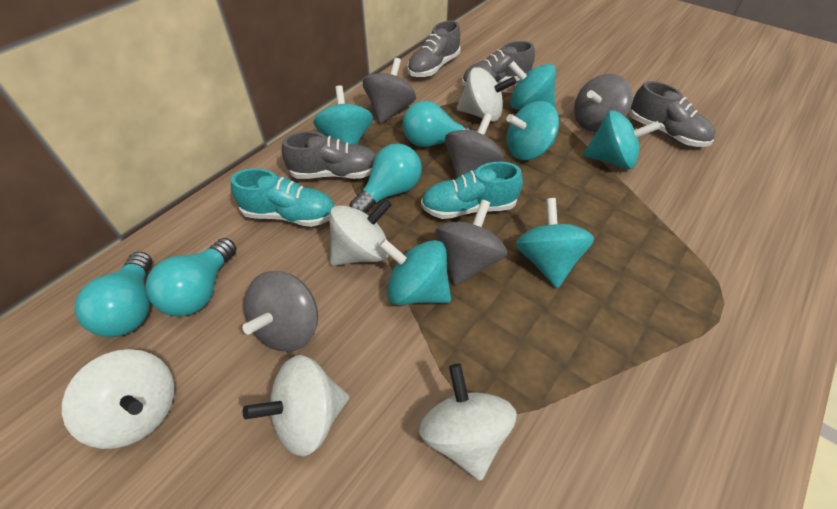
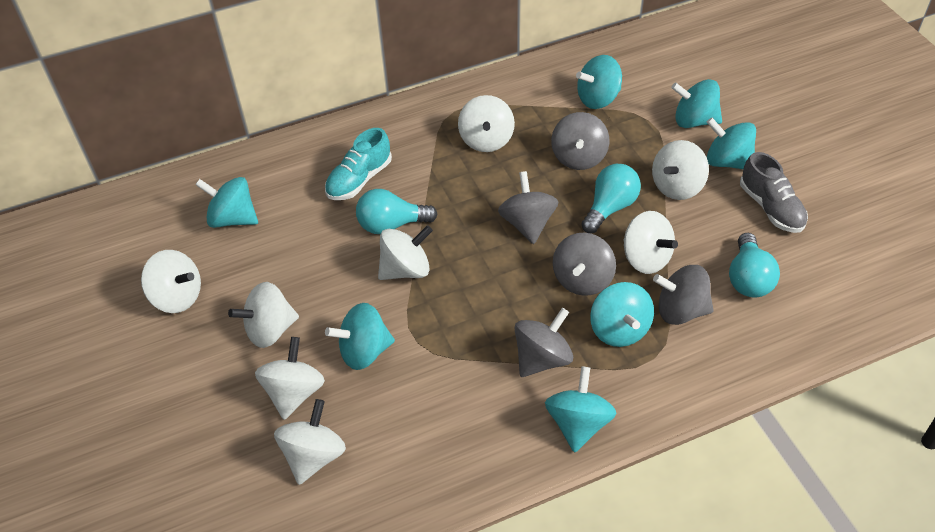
grey shoe: [282,131,376,179] [407,20,461,77] [462,41,535,86] [630,81,715,147] = 4 -> [740,152,808,233] = 1
turquoise light bulb: [75,252,152,337] [146,238,236,316] [350,143,422,213] [402,101,478,147] = 4 -> [356,189,438,234] [581,164,641,233] [729,233,780,297] = 3
turquoise shoe: [231,168,335,227] [421,162,523,219] = 2 -> [325,128,392,200] = 1
turquoise spinning top: [313,85,373,145] [379,239,451,305] [506,101,559,160] [508,61,556,110] [516,198,594,288] [583,110,661,169] = 6 -> [195,177,258,228] [325,303,395,370] [545,366,617,453] [576,55,622,109] [590,282,654,347] [671,79,722,128] [707,117,756,169] = 7
white spinning top: [62,349,174,449] [243,355,349,456] [329,199,392,266] [419,364,517,481] [457,67,516,122] = 5 -> [141,250,201,313] [228,282,299,348] [255,337,325,420] [274,399,346,485] [378,225,433,280] [458,95,515,152] [623,211,678,274] [652,140,709,200] = 8

